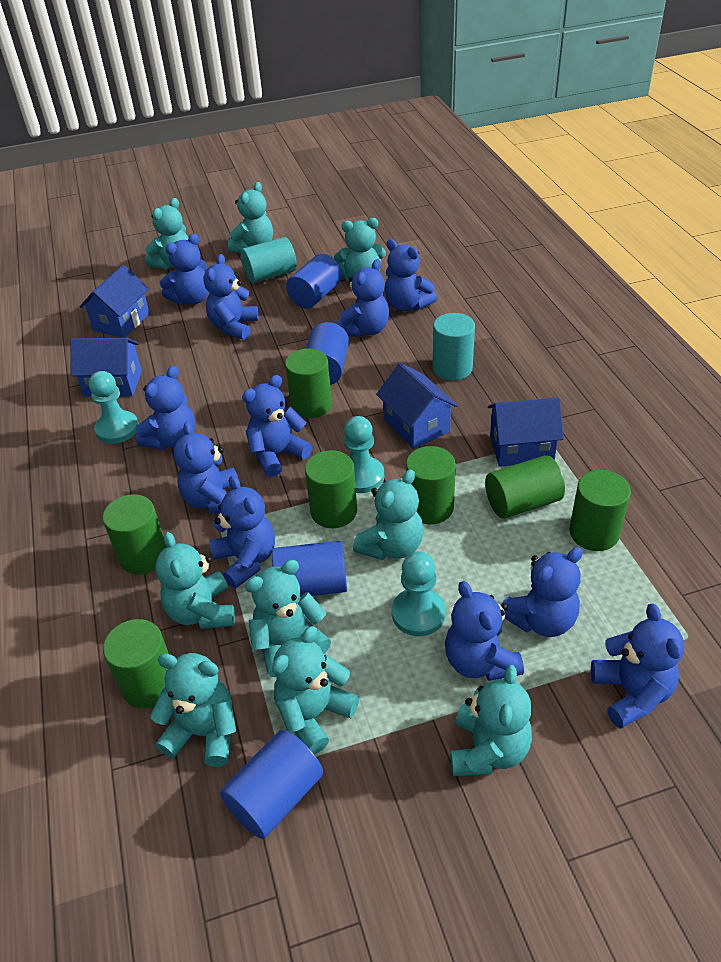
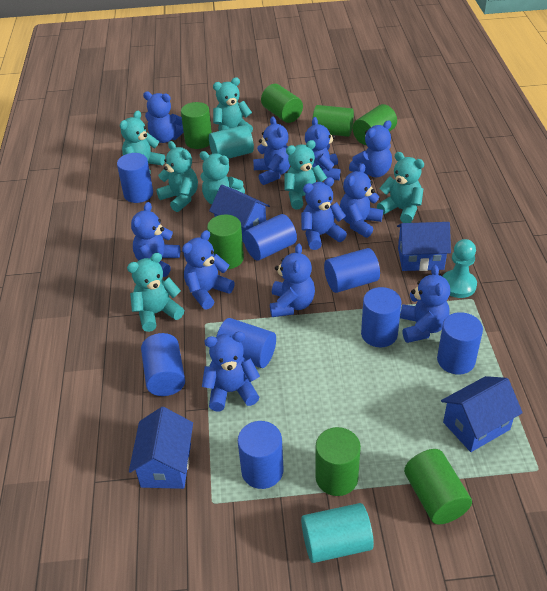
blue cylinder: [220,730,323,839] [272,541,347,597] [286,254,342,309] [306,322,349,385] = 4 -> [117,153,153,203] [141,333,185,396] [216,318,276,368] [238,421,284,489] [243,214,297,261] [324,248,380,293] [361,287,401,347] [437,312,483,375] = 8
turquoise pawn: [89,371,139,444] [344,416,384,493] [392,551,446,636] = 3 -> [442,239,477,298] = 1
turquoise teddy bear: [145,198,189,270] [150,653,236,767] [156,532,235,629] [228,182,273,253] [245,560,331,677] [272,626,359,754] [334,218,386,282] [353,469,424,560] [450,665,532,776] = 9 -> [120,111,165,172] [127,253,184,332] [156,141,198,212] [199,151,245,205] [213,77,253,133] [284,140,327,210] [377,152,424,223] = 7

